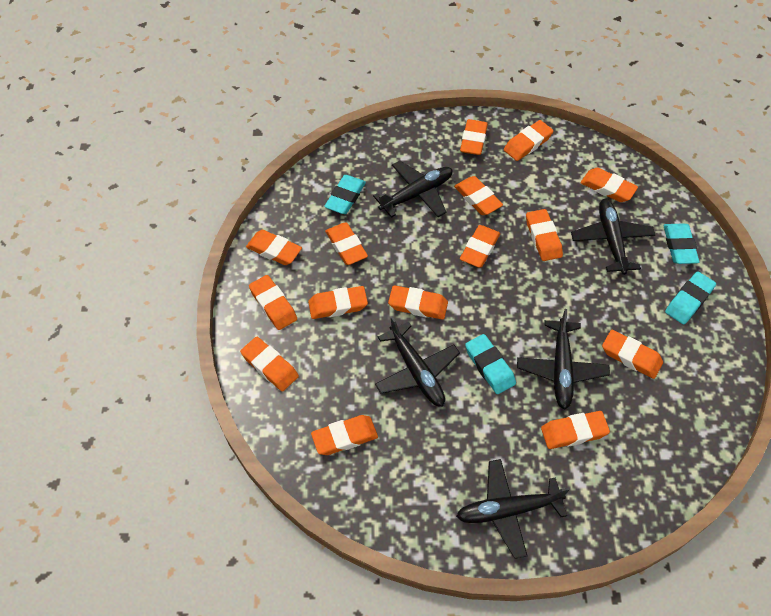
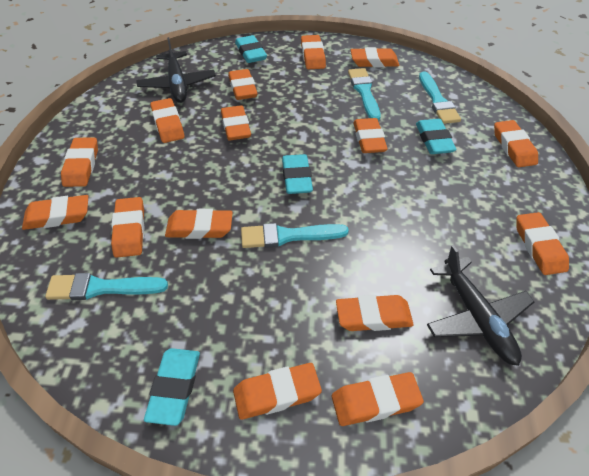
black plane: [373,161,453,218] [375,316,460,406] [456,459,570,559] [517,309,610,410] [571,199,655,275] = 5 -> [136,37,216,103] [427,245,534,366] = 2
turquoise brush: none = 0 -> [45,273,168,300] [241,223,349,248] [348,68,381,121] [419,71,461,124] = 4

